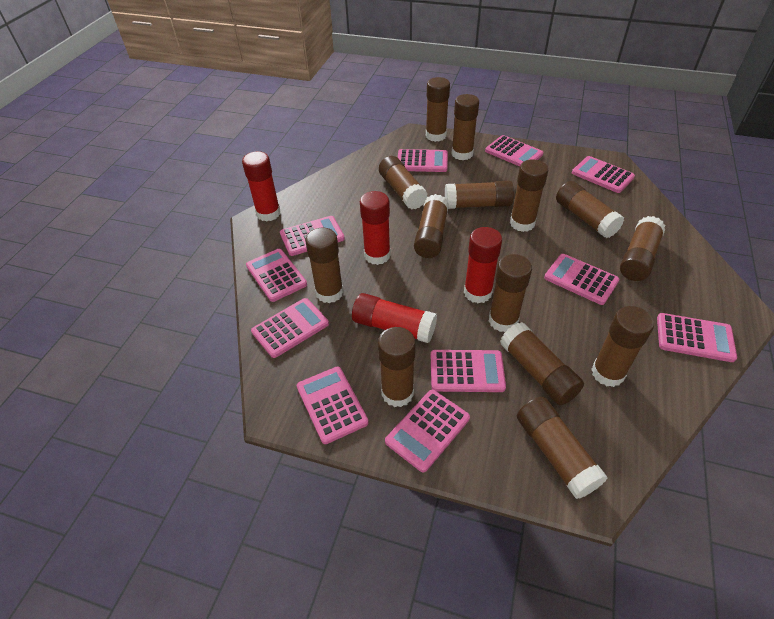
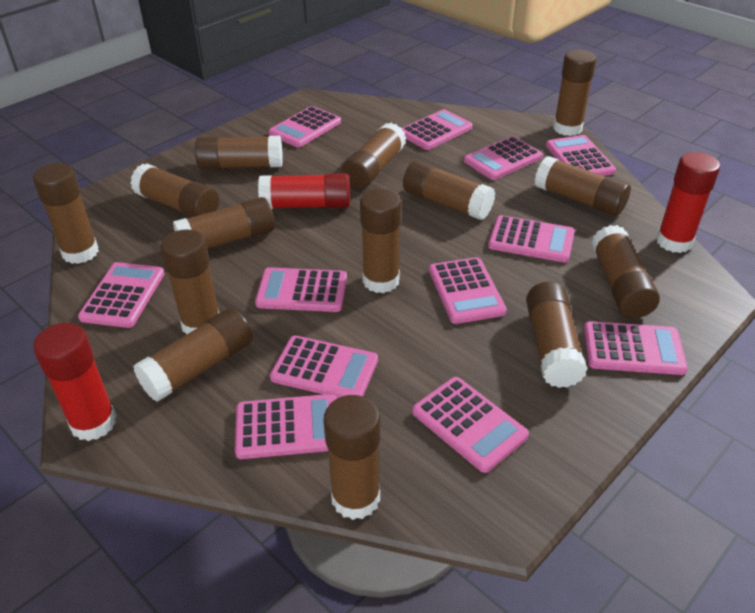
pink calculator: [246,249,307,302] [251,298,329,358] [280,216,345,256] [297,367,369,444] [385,390,470,472] [398,149,448,172] [431,350,506,392] [485,135,544,167] [544,254,620,305] [572,156,635,193] [657,313,737,362] = 11 -> [78,262,165,328] [235,394,337,459] [255,267,347,312] [269,106,341,147] [270,335,378,398] [402,109,473,150] [412,377,529,473] [429,257,507,324] [464,136,543,180] [488,215,575,262] [546,135,616,176] [584,321,688,375] = 12
red glue stick: [242,151,281,222] [352,293,437,343] [360,191,391,265] [464,227,502,303] = 4 -> [33,323,117,441] [258,173,350,209] [656,152,720,253] = 3

